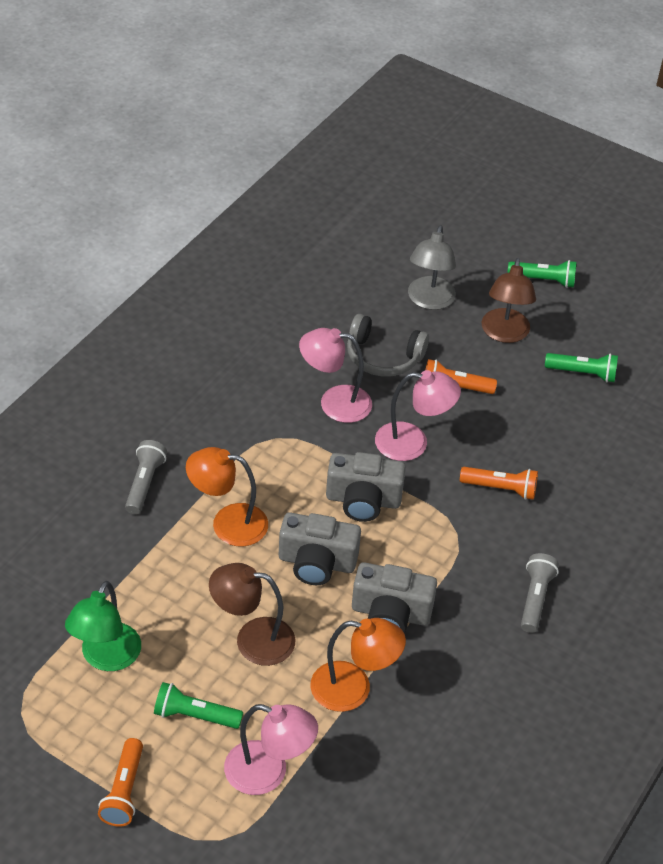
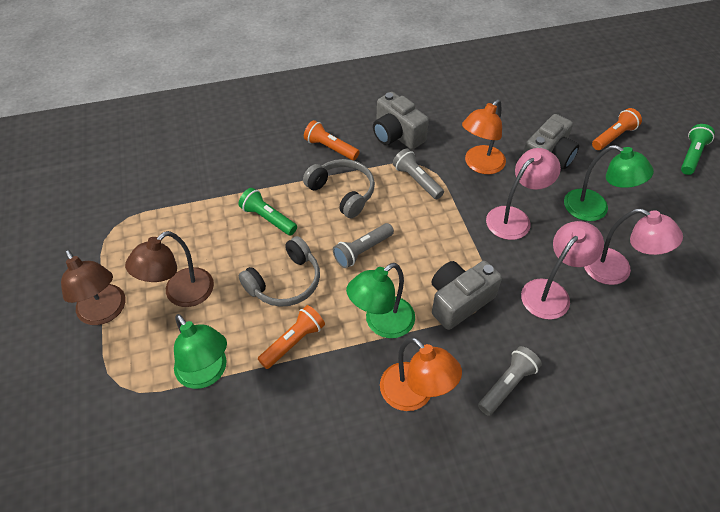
green flashlight: [154,682,243,729] [507,260,577,288] [545,353,618,383] = 3 -> [239,188,297,236] [681,124,715,175] = 2
green lamp: [65,581,141,671] = 1 -> [174,314,227,389] [346,263,415,338] [564,145,654,221] = 3
grey flashlight: [125,440,167,514] [521,553,559,633] = 2 -> [333,223,394,268] [393,148,444,200] [478,346,542,416] = 3
grey headphones: [347,314,429,376] = 1 -> [239,236,320,307] [303,159,375,218] = 2
grey lamp: [408,225,456,310] = 1 -> none = 0

